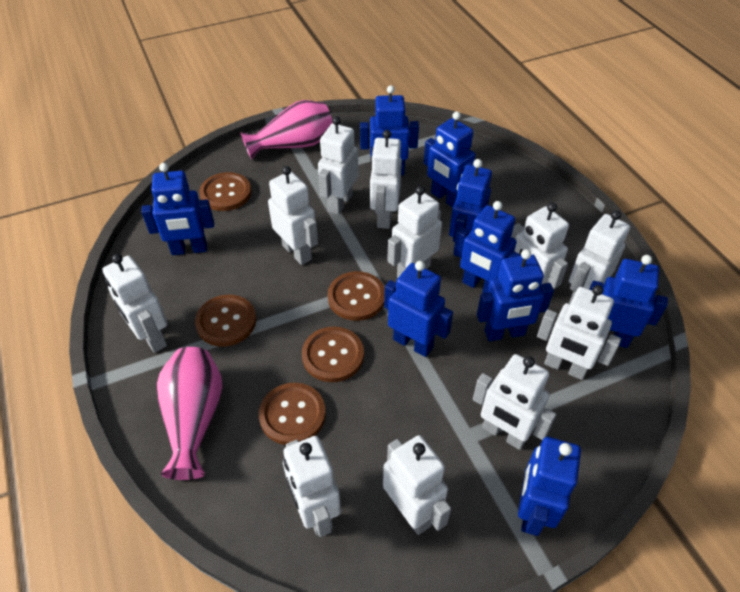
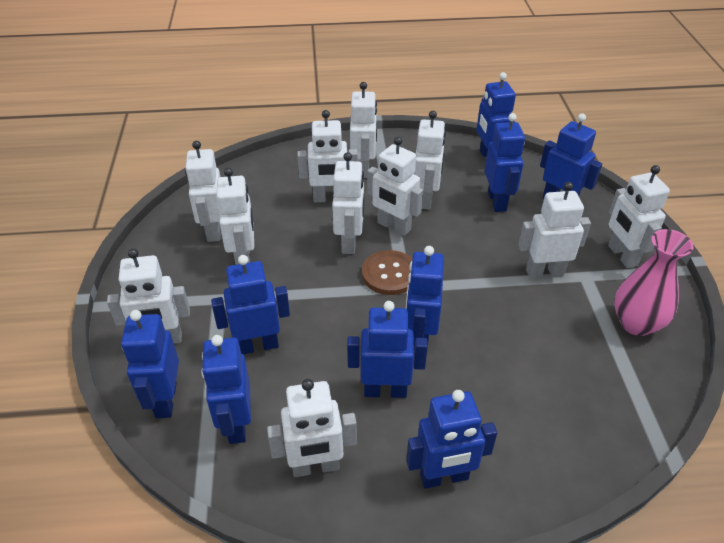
brown button: [195,295,256,347] [199,172,252,211] [259,383,326,445] [302,326,364,382] [328,271,385,321] = 5 -> [362,250,412,295] = 1
pink vase: [157,347,222,480] [240,100,333,160] = 2 -> [614,229,693,336] = 1

